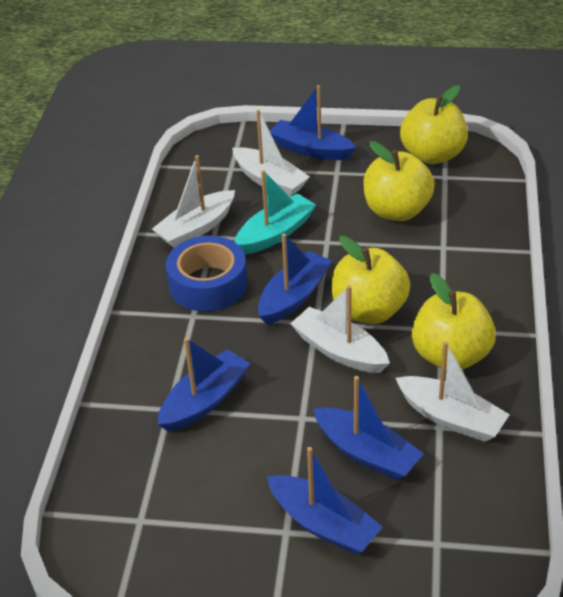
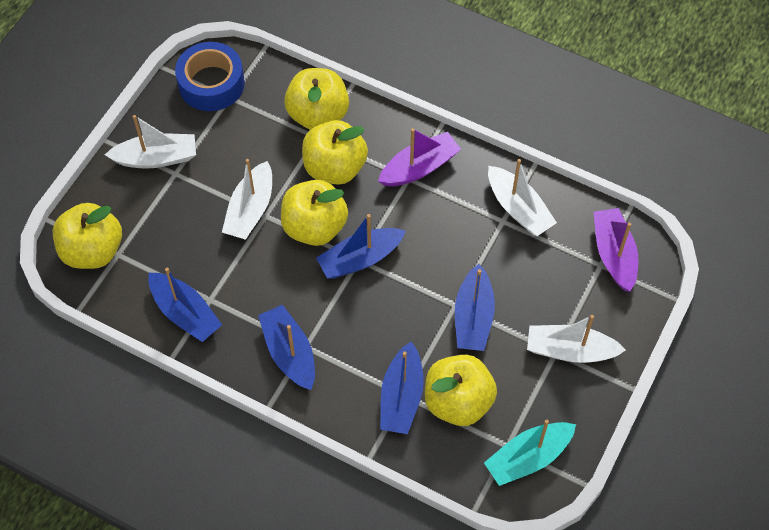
purple boat: none = 0 -> [378,128,461,186] [594,208,638,291] = 2
yellow apple: [332,236,410,324] [363,141,435,221] [400,85,468,164] [412,273,496,370] = 4 -> [53,203,122,269] [281,180,348,246] [284,68,349,130] [302,120,368,185] [425,355,497,426] = 5

